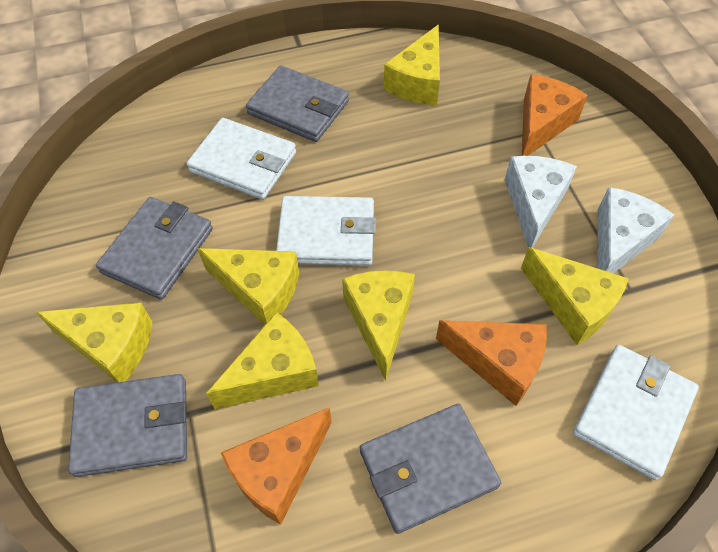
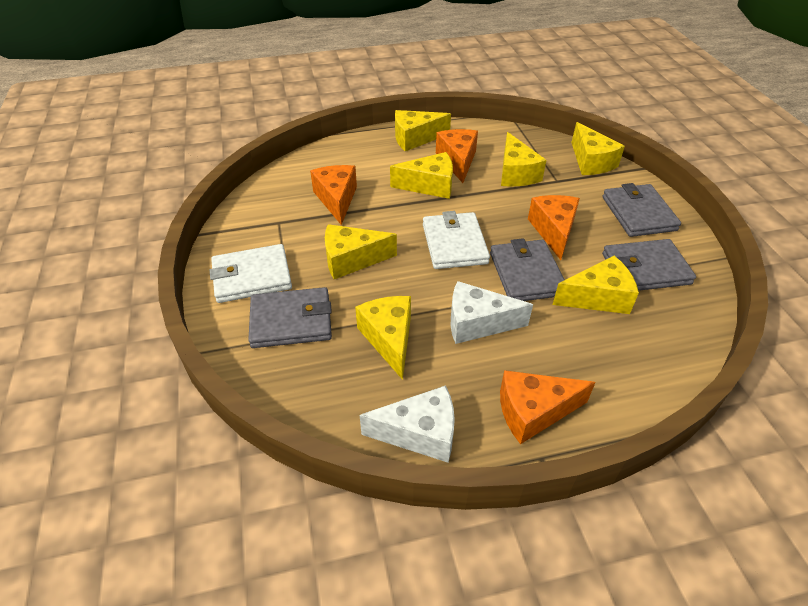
orange cheese: [221,407,332,525] [436,320,547,406] [522,74,588,156] = 3 -> [310,165,357,225] [436,129,478,183] [500,370,595,444] [528,195,580,260] = 4
white wallet: [187,118,296,200] [276,196,376,266] [573,345,699,480] = 3 -> [210,244,292,303] [423,211,490,269] = 2
yellow cheese: [36,303,153,382] [197,248,299,325] [206,312,319,409] [342,270,415,381] [384,25,440,105] [521,247,629,345] = 6 -> [325,224,397,279] [355,296,411,380] [390,152,453,199] [395,110,451,151] [501,132,546,186] [553,256,639,314] [571,122,625,175] = 7

